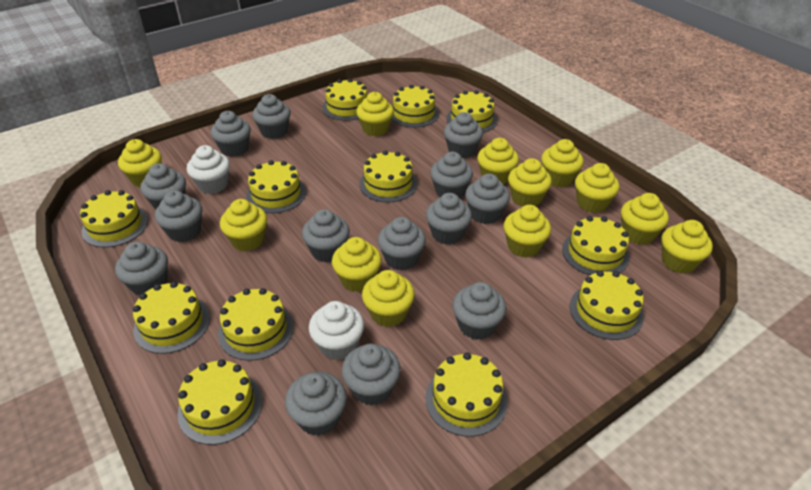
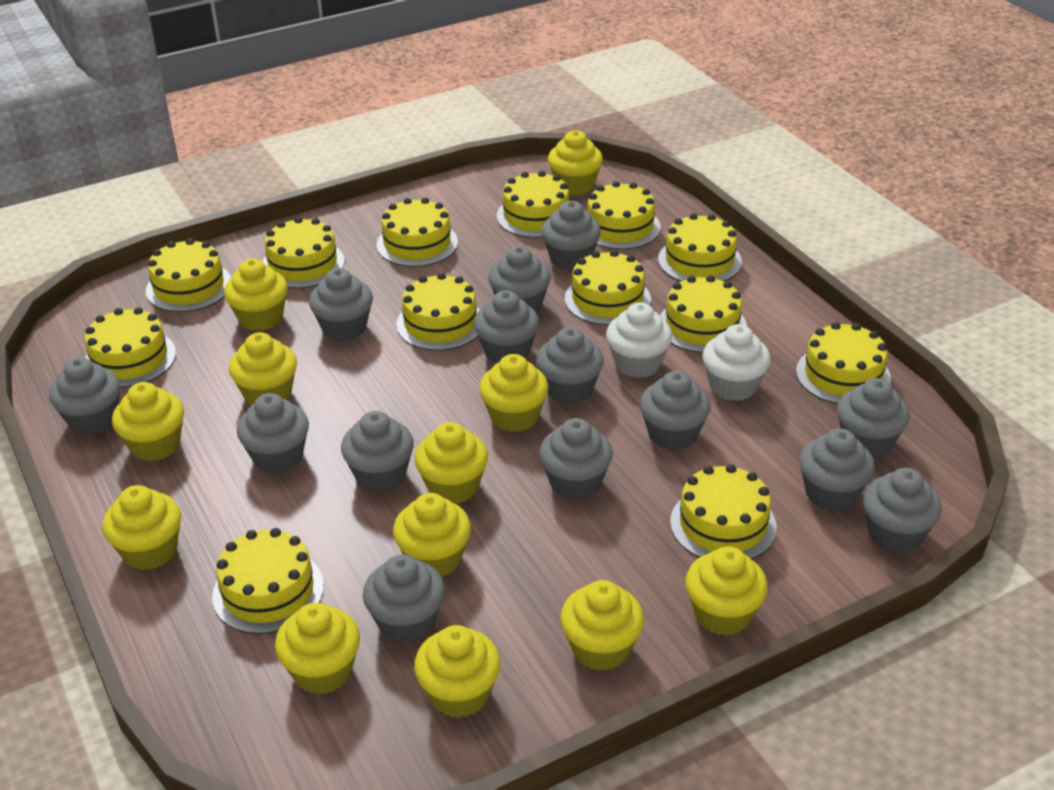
yellow cake: [80,190,148,247] [133,281,210,354] [178,359,262,445] [218,288,294,361] [246,160,306,213] [322,79,367,121] [359,150,417,202] [391,85,439,128] [426,352,508,437] [446,90,497,133] [562,216,630,275] [570,271,644,340] = 12 -> [84,307,176,388] [146,238,231,312] [212,528,324,634] [262,217,345,288] [377,197,458,267] [396,273,480,351] [497,171,569,238] [565,250,651,325] [587,181,661,250] [658,213,742,281] [660,275,747,353] [670,464,777,559] [796,322,891,404] = 13

